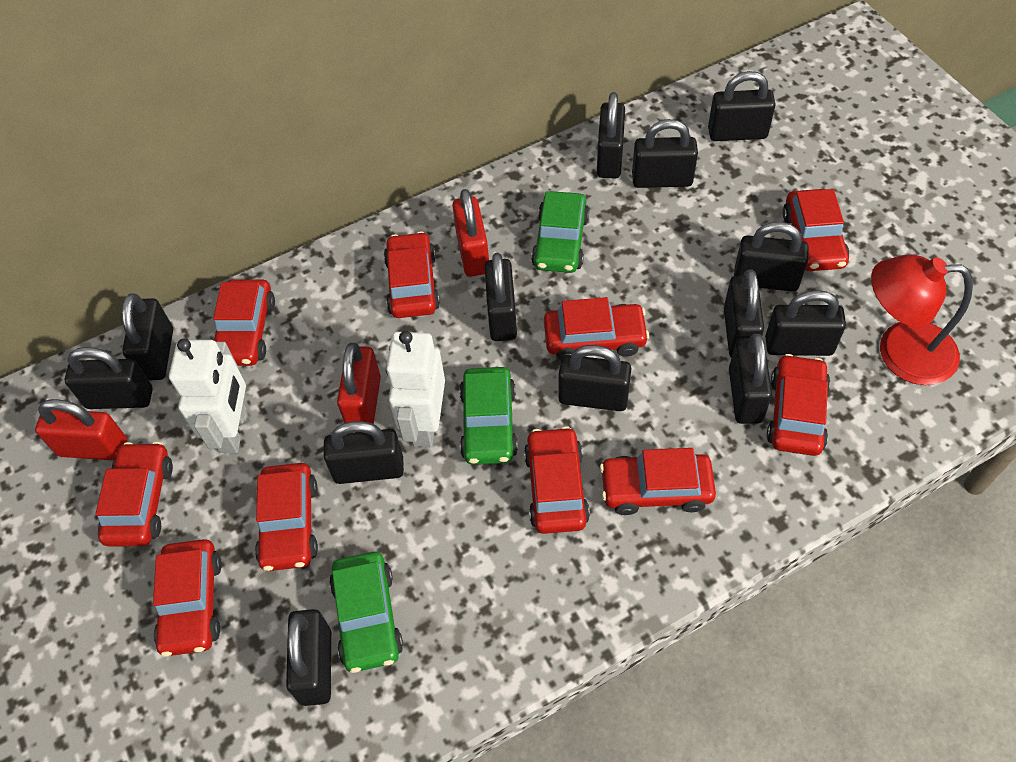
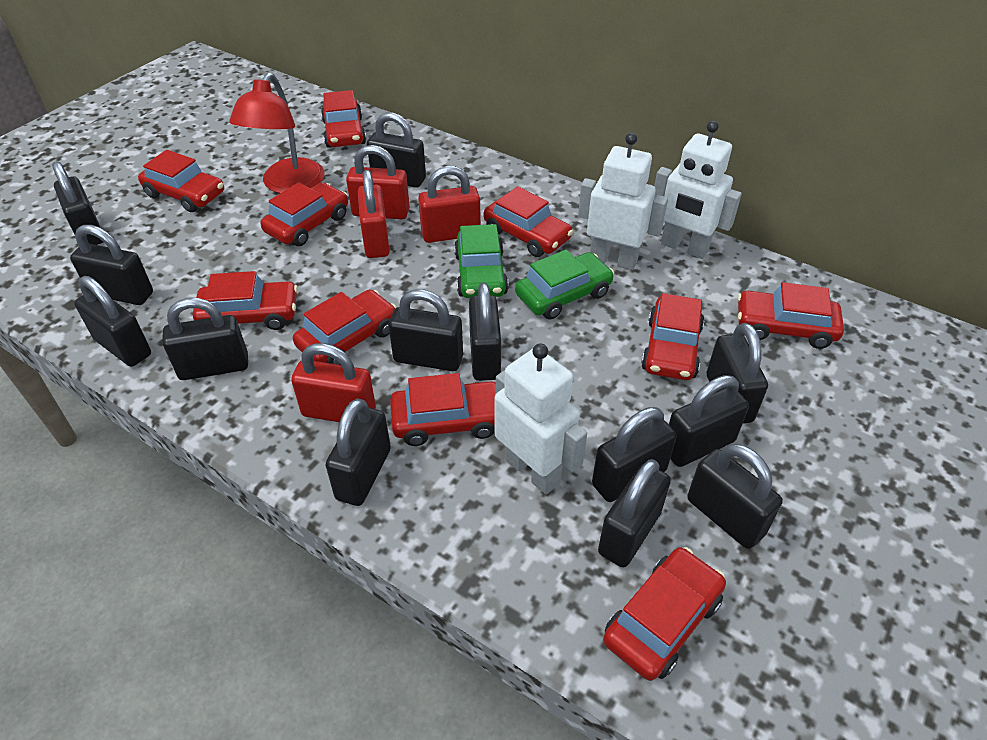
green car: [329,552,403,673] [459,367,518,465] [531,191,589,273] = 3 -> [454,224,509,298] [515,250,614,320] = 2
red padlock: [35,399,127,460] [337,343,381,424] [452,189,489,277] = 3 -> [291,343,376,422] [346,145,410,219] [358,170,390,258] [418,166,481,243] = 4
white robot: [169,339,246,453] [386,331,445,447] = 2 -> [495,344,587,494] [578,133,668,270] [654,121,742,259] = 3

